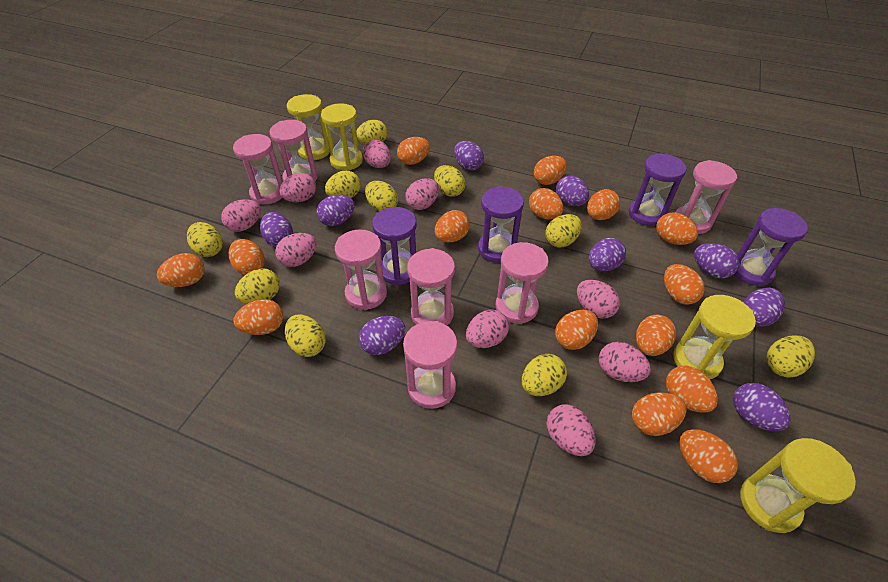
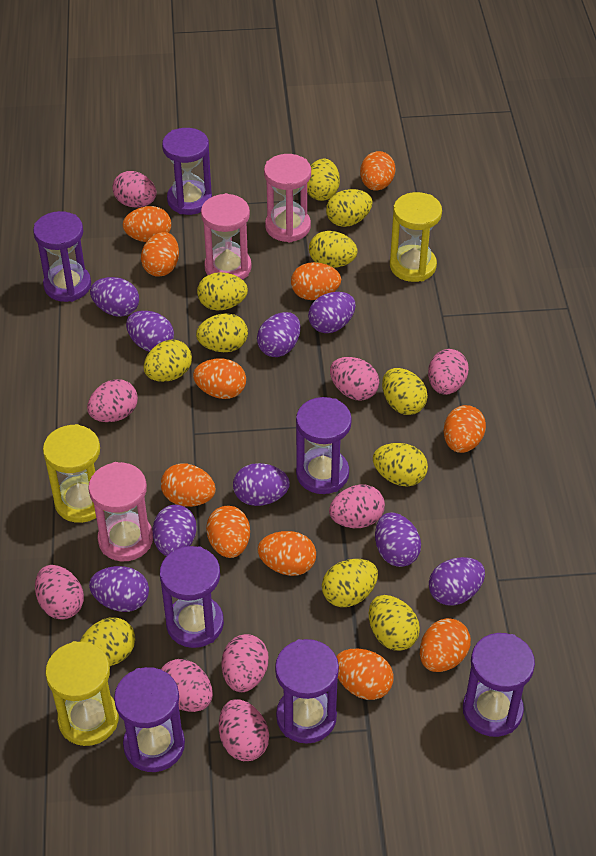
orange egg: [157,253,205,287] [229,239,265,275] [234,299,283,335] [397,137,430,165] [435,210,470,243] [529,188,563,219] [534,155,567,185] [555,310,598,350] [587,189,620,220] [632,393,687,436] [636,315,676,356] [656,212,698,245] [664,264,705,305] [666,366,718,413] [679,429,738,483] = 15 -> [123,206,171,242] [141,232,179,277] [161,463,216,507] [193,359,246,399] [206,506,250,558] [258,531,316,576] [291,262,341,300] [336,649,393,700] [360,151,396,191] [420,618,471,672] [444,405,486,453] = 11
pink hourglass: [233,134,283,205] [270,120,317,181] [335,229,387,310] [403,321,457,409] [407,248,455,326] [496,242,549,324] [675,160,737,234] = 7 -> [88,462,153,561] [201,193,252,280] [264,154,311,242] = 3
purple hourglass: [372,207,417,285] [478,186,524,263] [629,153,687,226] [734,208,808,287] = 4 -> [33,211,91,302] [114,667,185,772] [160,546,224,648] [162,128,212,215] [275,639,339,744] [296,397,352,494] [463,633,535,737] = 7
yellow egg: [187,222,223,257] [235,268,280,304] [285,315,326,357] [325,171,361,198] [356,120,388,145] [365,181,398,211] [434,165,465,197] [522,354,567,396] [545,214,582,247] [766,335,815,378] = 10 -> [80,617,135,666] [144,340,192,382] [196,313,248,352] [197,272,248,310] [307,159,340,201] [309,231,358,268] [322,559,378,607] [326,189,372,227] [369,595,420,651] [373,443,428,487] [382,368,428,415] = 11
yellow hourglass: [287,94,330,161] [321,103,363,171] [673,295,756,379] [740,438,856,533] = 4 -> [43,424,100,523] [45,641,119,746] [390,192,442,282] = 3

